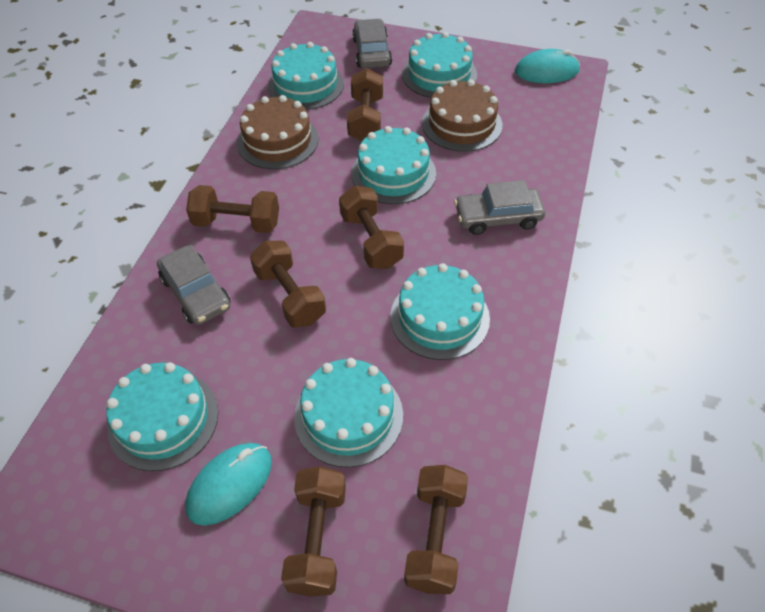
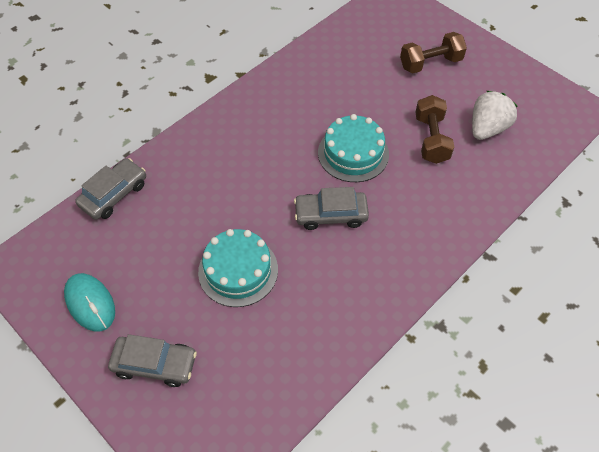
brown cake: [237,95,318,169] [422,79,502,152] = 2 -> none = 0
brown dumbbell: [186,185,279,233] [250,241,326,328] [281,466,346,597] [339,186,404,269] [347,68,383,141] [404,465,468,594] = 6 -> [400,32,467,74] [415,95,454,164] = 2
turquoise cake: [106,362,218,471] [268,42,344,110] [294,358,403,468] [351,126,436,204] [390,263,490,360] [402,32,477,98] = 6 -> [198,229,278,307] [318,114,389,182] = 2
turquoise mouse: [185,443,272,526] [515,49,580,83] = 2 -> [64,273,115,332] = 1
white strawberry: none = 0 -> [472,91,518,140] = 1

